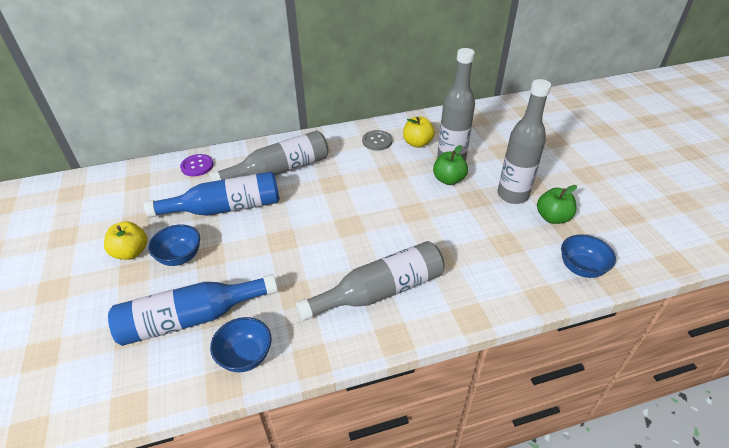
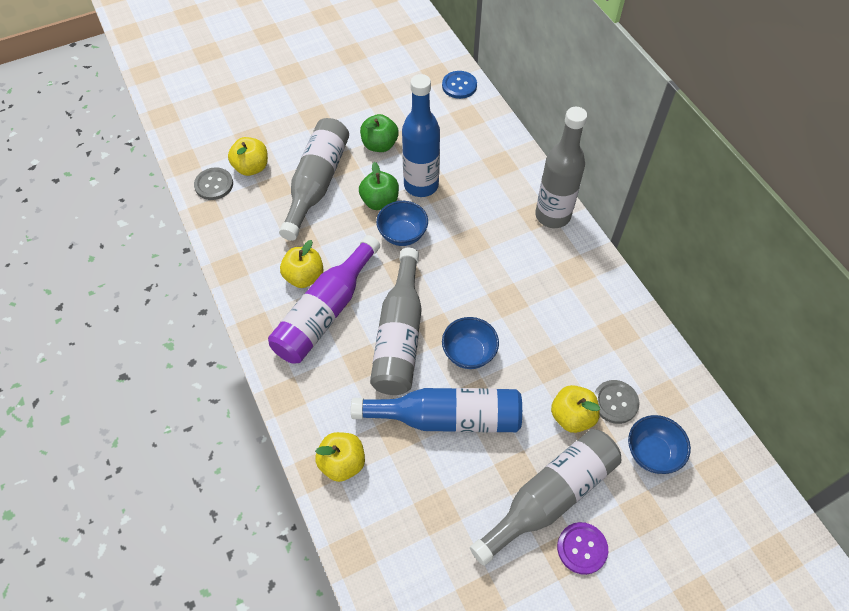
blue button: none = 0 -> [442,71,477,99] = 1
grey button: [362,130,392,151] = 1 -> [194,167,233,200] [594,380,640,424] = 2
purple bottle: none = 0 -> [268,235,380,364] = 1
yellow apple: [104,221,147,260] [403,117,435,148] = 2 -> [228,137,268,176] [280,240,323,288] [315,432,365,482] [551,385,600,433] = 4

